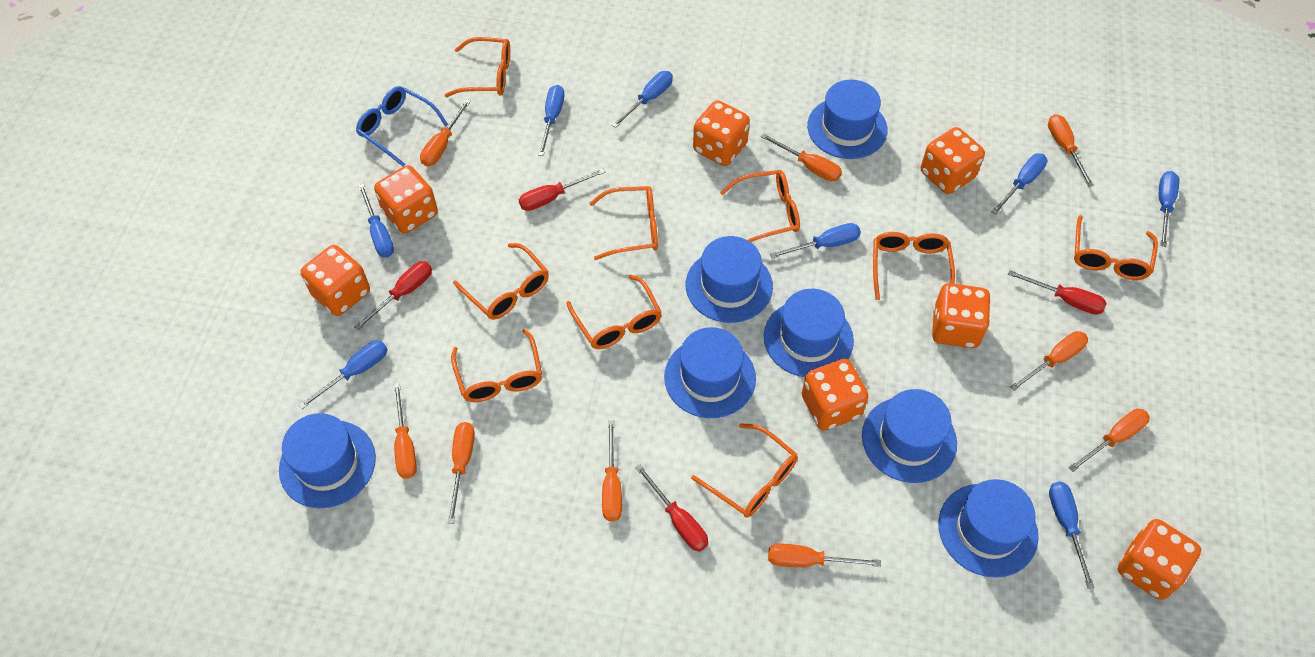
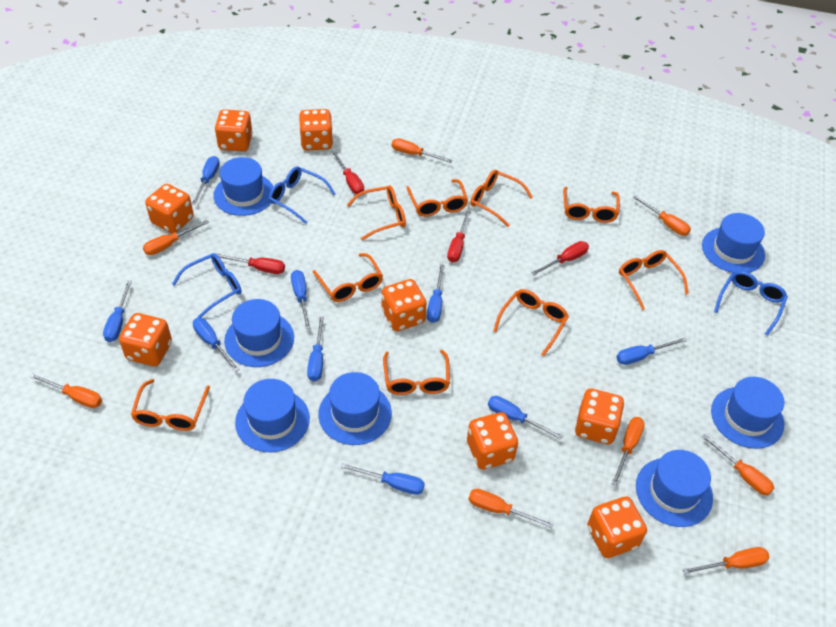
blue glasses: [356,86,448,166] = 1 -> [172,253,242,318] [269,166,336,224] [714,271,788,336] = 3
blue screwdriver: [299,340,388,409] [358,184,394,258] [538,85,564,156] [612,71,673,128] [770,223,861,258] [991,154,1047,215] [1049,482,1095,589] [1159,171,1179,247] = 8 -> [103,281,132,342] [192,156,220,205] [193,318,239,372] [291,270,311,329] [307,316,324,381] [341,463,425,495] [427,264,445,323] [488,396,563,440] [616,337,687,365] = 9
orange dice: [301,245,370,316] [374,165,438,234] [693,100,750,166] [802,359,869,430] [921,127,985,194] [932,283,991,348] [1118,519,1201,600] = 7 -> [119,313,172,366] [145,184,194,234] [215,109,253,151] [299,109,333,150] [382,279,427,331] [467,412,518,470] [575,389,624,444] [587,497,647,558] = 8
orange screwdriver: [394,383,417,479] [420,99,471,166] [447,422,475,524] [602,420,622,522] [761,133,842,181] [768,543,881,567] [1010,331,1088,391] [1048,114,1094,187] [1068,409,1150,472] = 9 -> [30,373,102,408] [143,220,209,255] [392,138,453,163] [469,489,554,528] [612,417,645,486] [633,195,691,236] [682,547,770,574] [702,434,774,496] = 8

